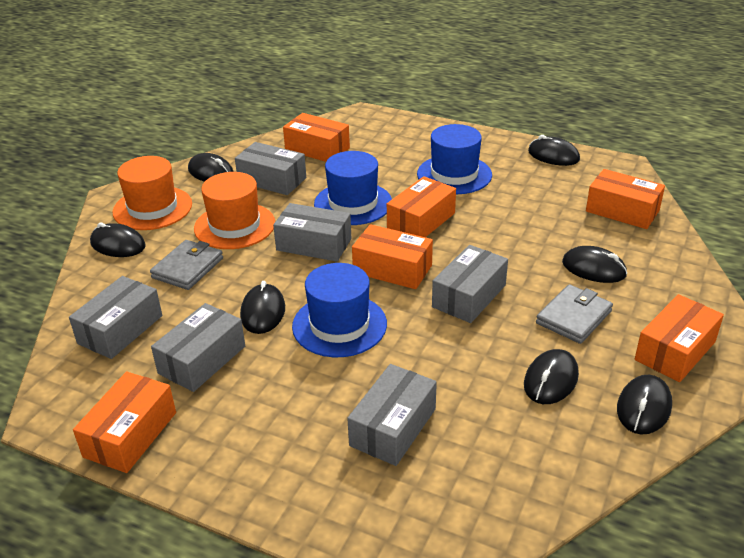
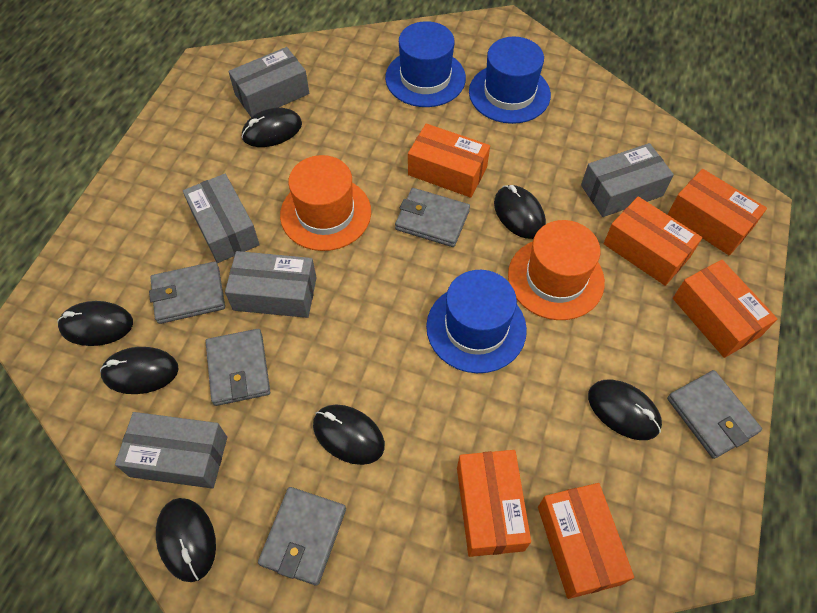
grey box: [69,276,162,359] [151,303,245,392] [235,142,306,195] [273,203,351,262] [347,364,437,466] [432,245,508,323] = 6 -> [115,412,227,489] [183,174,260,263] [225,251,317,318] [228,47,309,117] [581,143,674,217] = 5
grey wallet: [150,240,223,290] [536,284,613,344] = 2 -> [149,261,225,324] [205,329,270,406] [258,487,346,586] [395,188,470,247] [667,370,762,459] = 5

